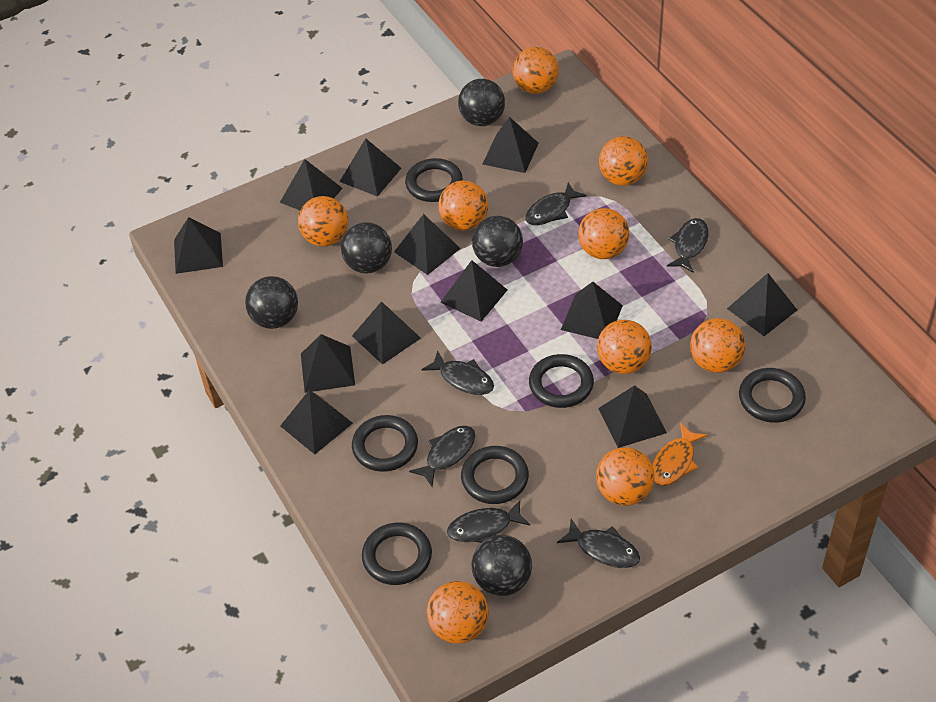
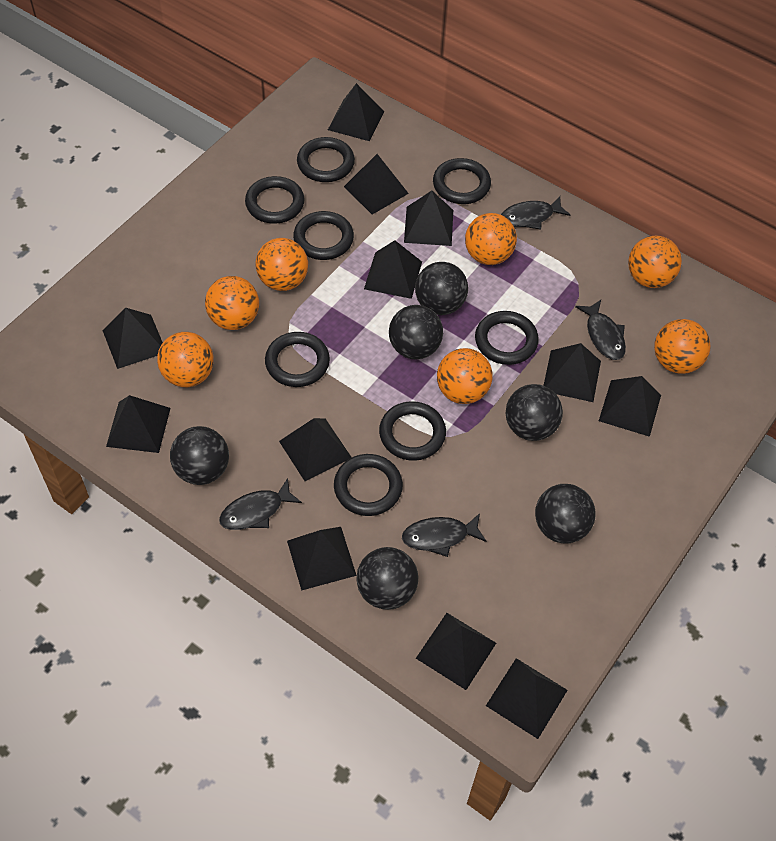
black ball: [245,276,298,329] [341,222,392,274] [458,79,505,126] [472,216,523,267] [472,535,532,596] = 5 -> [170,426,229,485] [356,547,418,610] [389,305,443,360] [415,262,468,315] [506,384,563,441] [535,484,595,543] = 6
black fish: [409,426,475,487] [421,350,494,395] [447,500,530,543] [525,182,587,225] [557,519,640,568] [667,218,709,273] = 6 -> [219,478,302,530] [402,513,487,557] [501,196,570,230] [575,300,626,360] = 4
black ring: [352,415,418,472] [362,522,432,585] [405,158,463,202] [461,446,529,504] [529,354,594,408] [739,368,806,423] = 6 -> [245,176,305,224] [265,332,330,387] [293,211,354,260] [297,137,355,182] [334,454,403,516] [379,401,446,461] [433,158,491,204] [475,311,539,365] = 8
orange ball: [298,196,348,247] [427,581,489,644] [438,181,488,231] [513,47,559,94] [578,208,629,259] [596,447,655,506] [597,320,652,374] [599,136,648,186] [690,318,746,373] = 9 -> [157,332,214,387] [205,276,259,330] [256,238,308,291] [437,348,493,404] [465,213,517,265] [628,235,682,288] [654,319,711,374] = 7
orange fish: [652,423,708,486] = 1 -> none = 0

